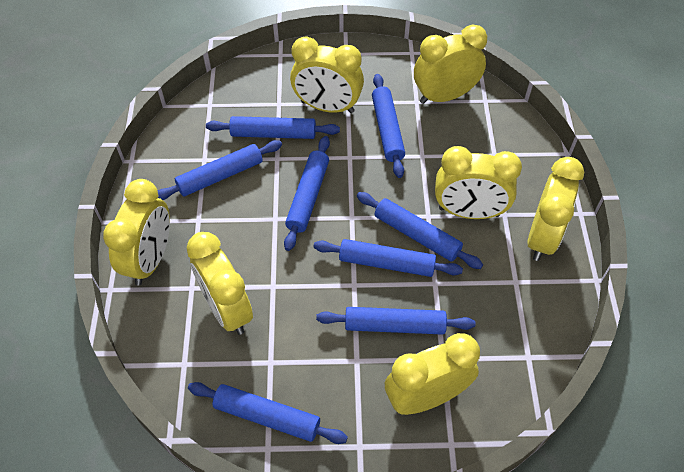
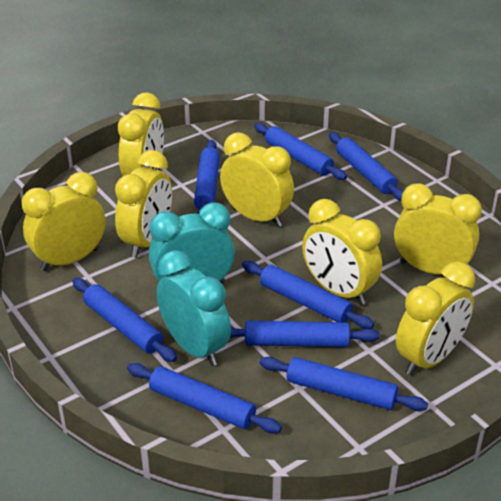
turquoise clock: none = 0 -> [149,202,235,284] [156,250,231,366] = 2

